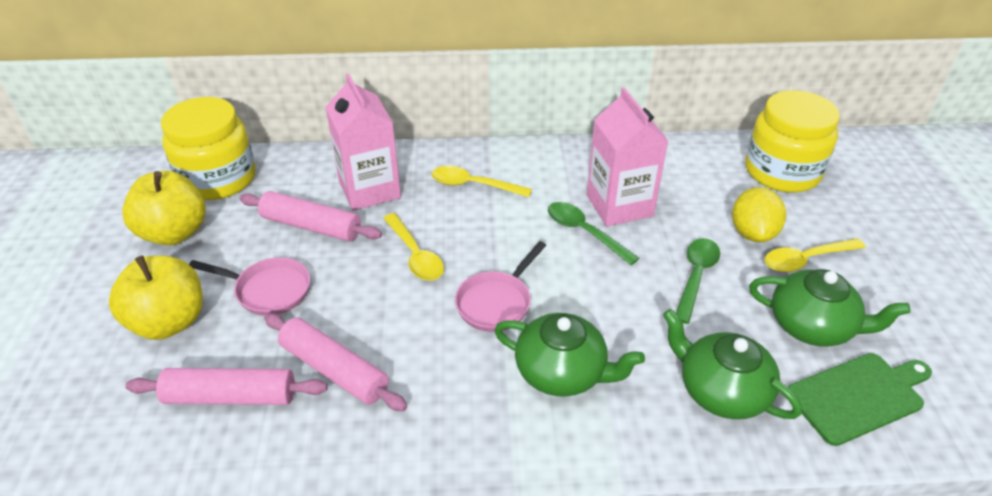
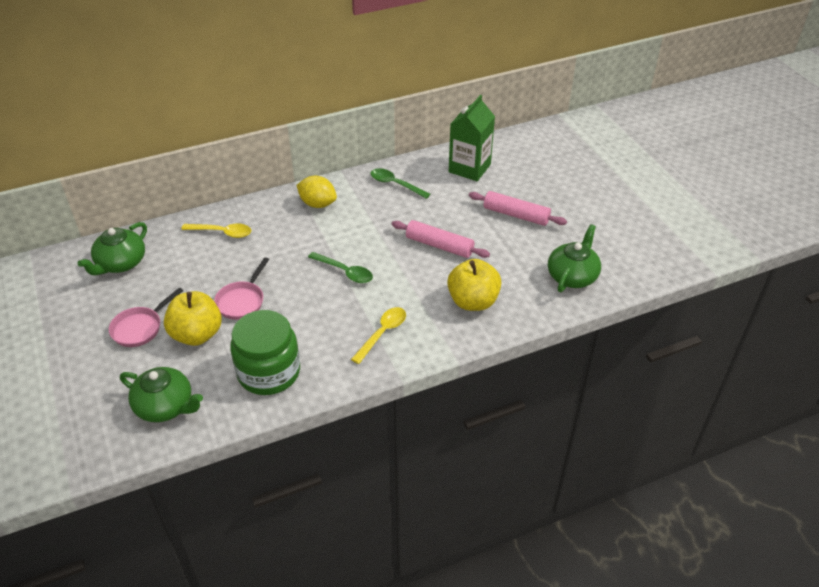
green carton: none = 0 -> [449,95,495,181] = 1
green cutting board: [788,353,932,446] = 1 -> none = 0
green jar: none = 0 -> [230,310,300,395] = 1
pink carton: [326,73,401,211] [587,87,668,226] = 2 -> none = 0
pink rolling pin: [125,368,328,405] [240,191,382,242] [264,313,407,411] = 3 -> [392,220,490,258] [469,191,567,226] = 2
yellow jar: [161,97,256,200] [745,90,840,193] = 2 -> none = 0
yellow spoon: [383,213,444,281] [431,166,532,197] [765,238,866,272] = 3 -> [181,223,251,238] [351,307,406,364] = 2

